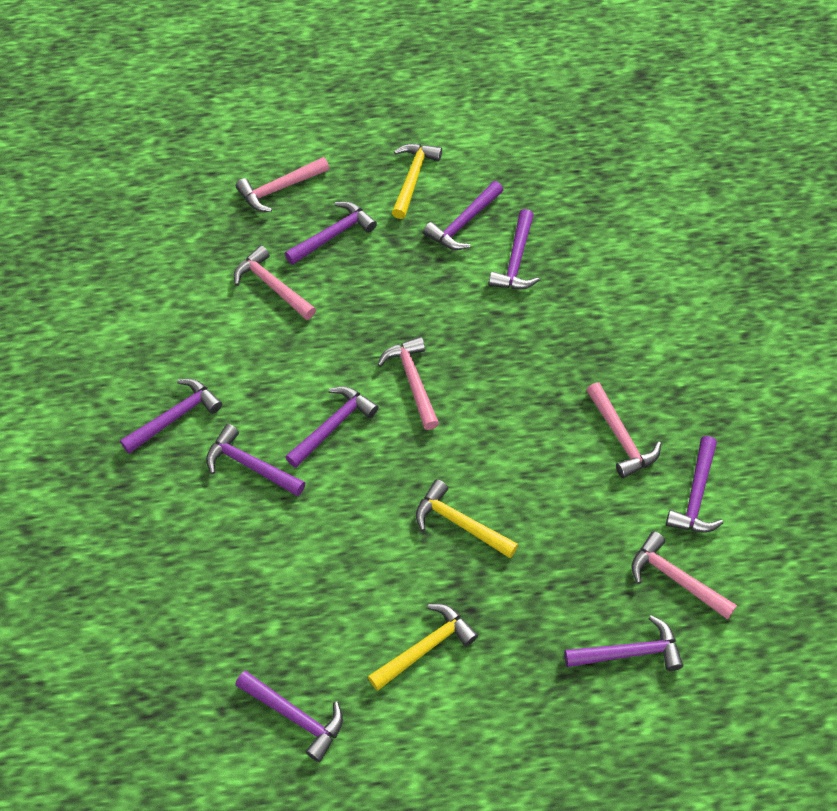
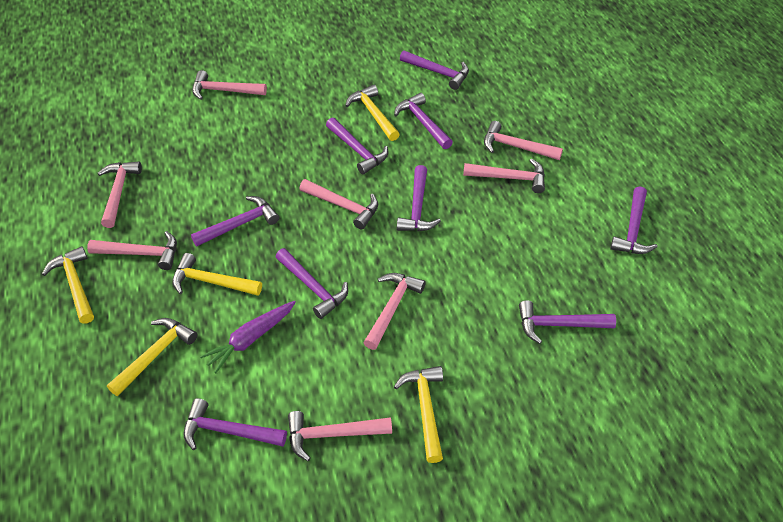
pink hammer: [234,245,316,320] [236,157,330,212] [377,337,439,430] [586,382,661,478] [631,531,737,620] = 5 -> [87,231,177,270] [97,161,142,228] [192,70,267,100] [288,411,392,461] [300,179,378,229] [363,273,426,350] [463,159,545,193] [484,121,563,160] = 8
purple carrot: none = 0 -> [200,301,296,373] = 1
yellow hammer: [368,604,478,691] [392,144,442,219] [416,479,518,558] = 3 -> [42,246,94,324] [107,318,197,396] [172,253,262,296] [345,85,400,141] [394,366,443,463] = 5

